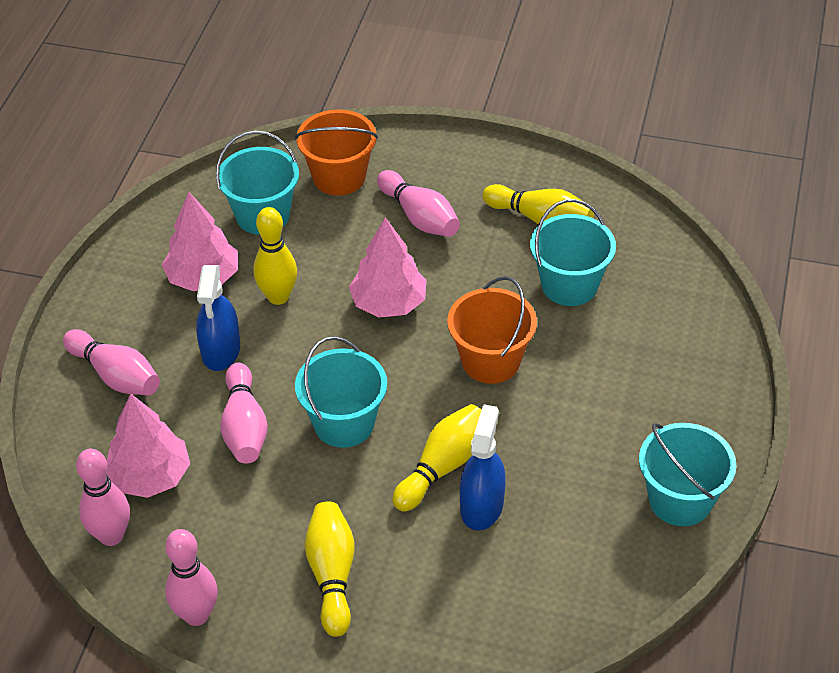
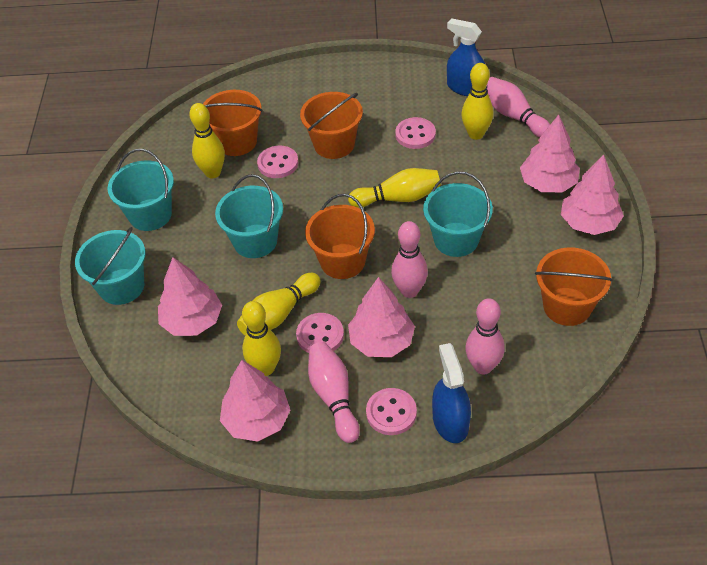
orange bucket: [295,109,378,196] [447,276,537,384] = 2 -> [203,90,263,156] [300,92,363,159] [305,194,375,279] [535,248,612,326] = 4
pink bowling pin: [63,329,160,395] [76,449,130,546] [165,529,217,626] [220,363,268,464] [377,170,460,237] = 5 -> [308,342,360,443] [391,221,428,298] [465,298,505,374] [487,77,550,137] = 4
pink button: none = 0 -> [257,145,299,178] [296,313,344,353] [366,388,417,435] [395,117,436,149] = 4
pink tree: [107,394,190,498] [162,192,238,291] [349,218,427,318] = 3 -> [158,257,222,336] [220,360,290,442] [348,277,415,357] [520,115,580,192] [561,154,624,235] = 5
yellow bowling pin: [253,207,297,305] [305,501,354,637] [392,404,481,512] [482,184,594,225] = 4 -> [189,103,225,178] [237,273,321,335] [242,301,281,376] [348,168,441,208] [461,63,493,140] = 5

